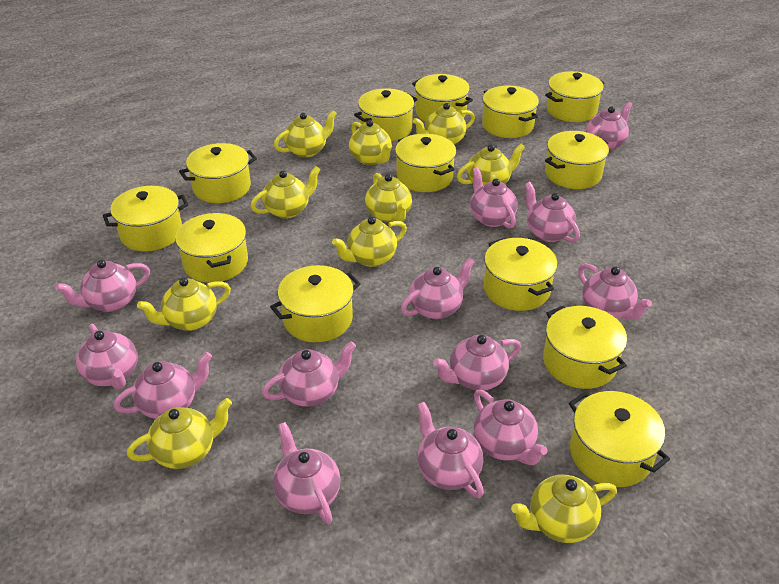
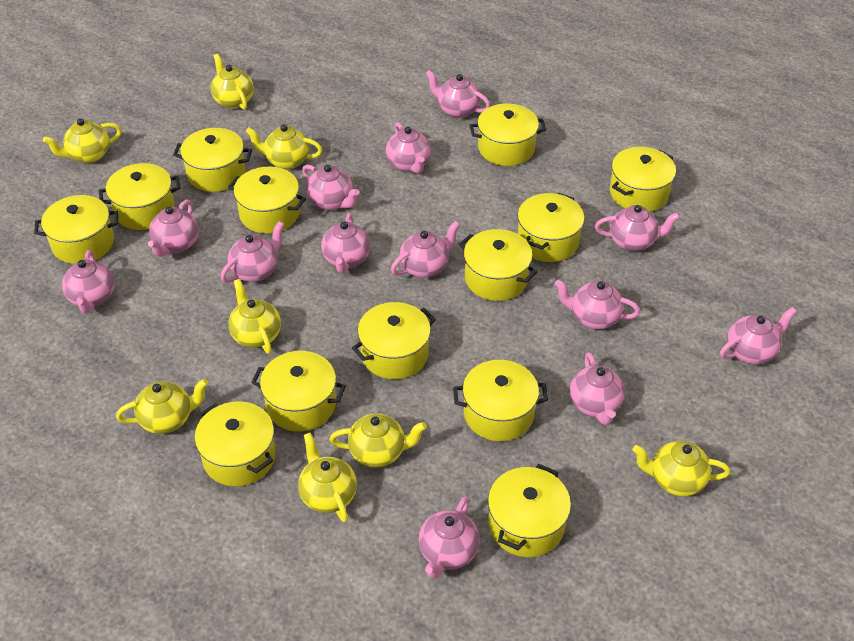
yellow teapot: [127,398,232,469] [137,278,231,331] [251,166,320,219] [274,110,337,158] [332,217,407,267] [349,120,392,165] [365,173,412,222] [413,103,475,145] [457,143,525,185] [511,475,617,543] = 10 -> [43,118,122,163] [116,379,208,434] [211,54,254,110] [228,279,281,354] [246,124,322,169] [298,432,357,523] [329,413,427,468] [633,441,730,496] = 8

